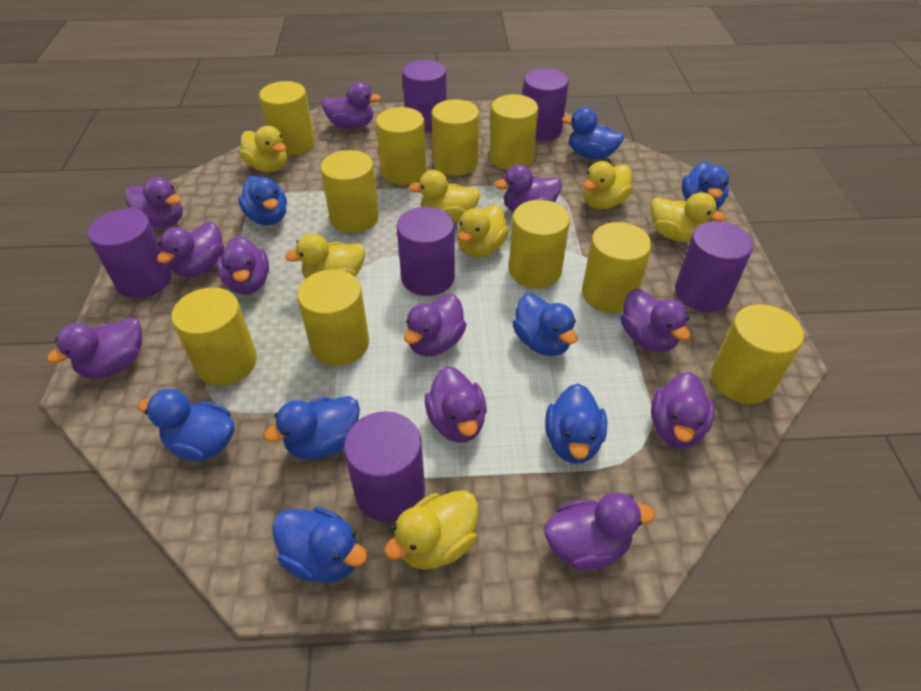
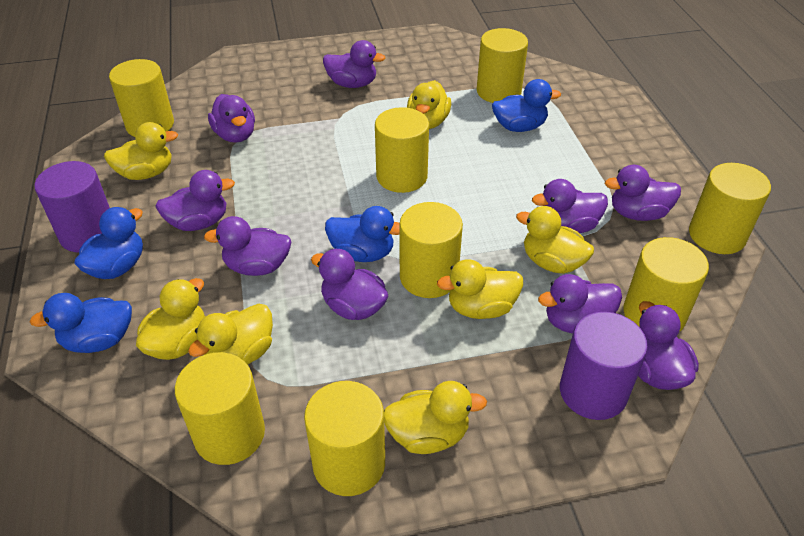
blue duck: [138,389,235,461] [238,176,287,226] [264,396,360,460] [272,507,368,583] [513,293,578,356] [545,383,607,464] [562,107,624,160] [682,161,729,210] = 8 -> [30,293,132,353] [74,207,143,279] [325,206,400,262] [492,79,561,132] = 4
purple cylinder: [88,209,172,299] [344,411,425,522] [397,207,455,296] [402,60,447,132] [523,68,569,141] [675,221,753,312] = 6 -> [35,161,110,252] [560,312,648,420] = 2
purple duck: [47,317,142,378] [125,178,183,228] [157,221,224,277] [217,236,269,295] [322,82,381,129] [404,294,467,356] [425,366,487,443] [495,164,562,212] [544,493,655,571] [620,289,690,352] [651,372,715,448] = 11 -> [155,170,235,231] [204,216,291,276] [208,94,255,143] [311,249,388,320] [323,40,386,88] [532,179,608,233] [538,274,622,333] [605,165,681,221] [638,301,699,390] = 9
yellow cylinder: [171,287,257,386] [259,81,315,155] [297,269,369,366] [320,150,379,233] [376,107,427,185] [432,99,479,176] [489,94,538,170] [509,200,570,288] [582,222,652,313] [711,304,804,404] = 10 -> [109,59,174,137] [175,352,265,465] [304,381,385,496] [375,107,429,193] [399,202,463,298] [477,28,528,103] [623,237,709,332] [689,163,771,254] = 8

